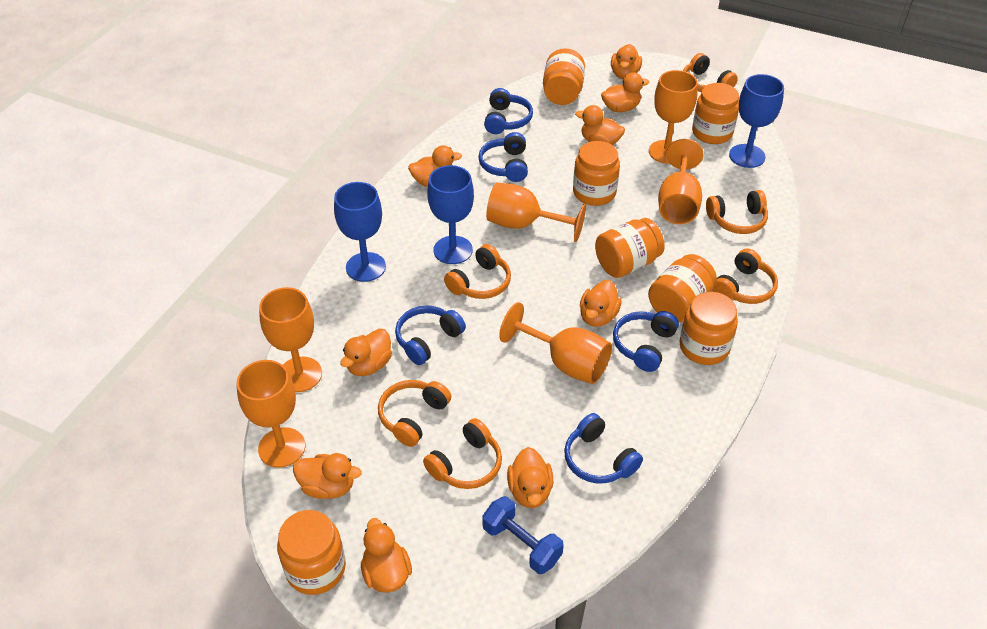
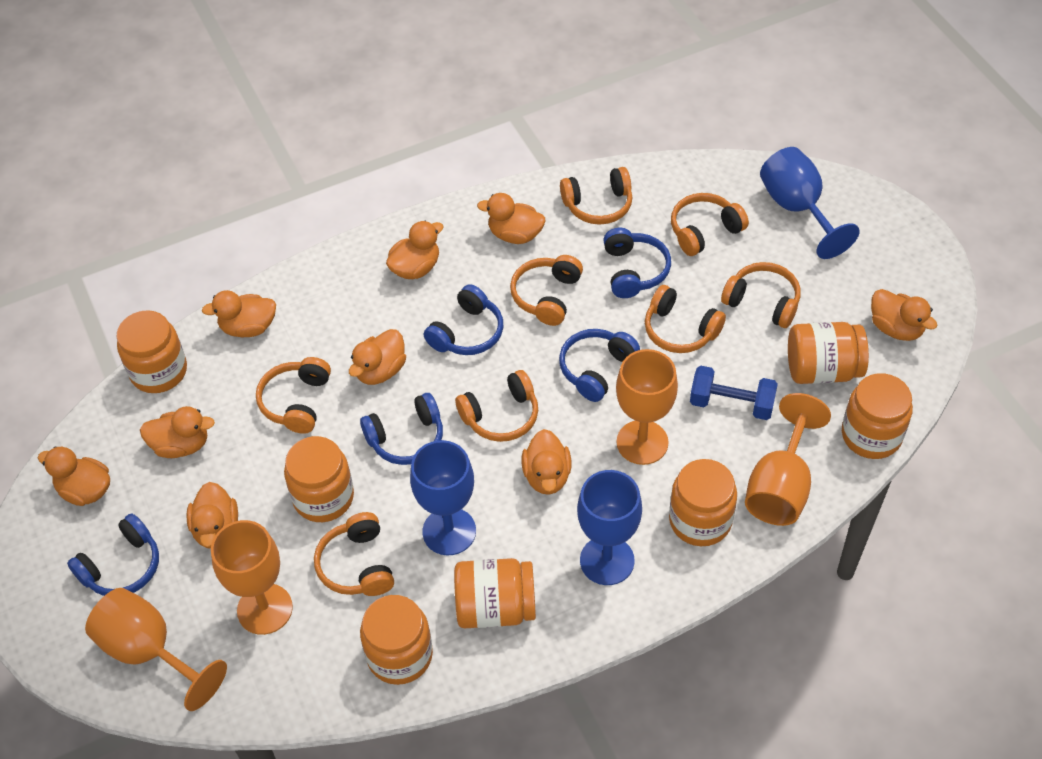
orange goblet: [236,360,305,468] [259,287,322,392] [486,183,586,242] [499,302,612,384] [649,70,698,164] [658,139,703,224] = 6 -> [85,588,227,711] [211,520,293,635] [616,349,678,465] [745,393,831,526] = 4
orange headphones: [378,380,451,447] [423,418,502,489] [444,244,511,299] [683,53,738,92] [706,190,768,234] [712,248,778,304] = 6 -> [256,357,331,434] [314,512,394,596] [455,370,538,442] [510,255,583,326] [560,167,632,225] [645,285,726,353] [671,193,749,256] [721,262,801,328] = 8

